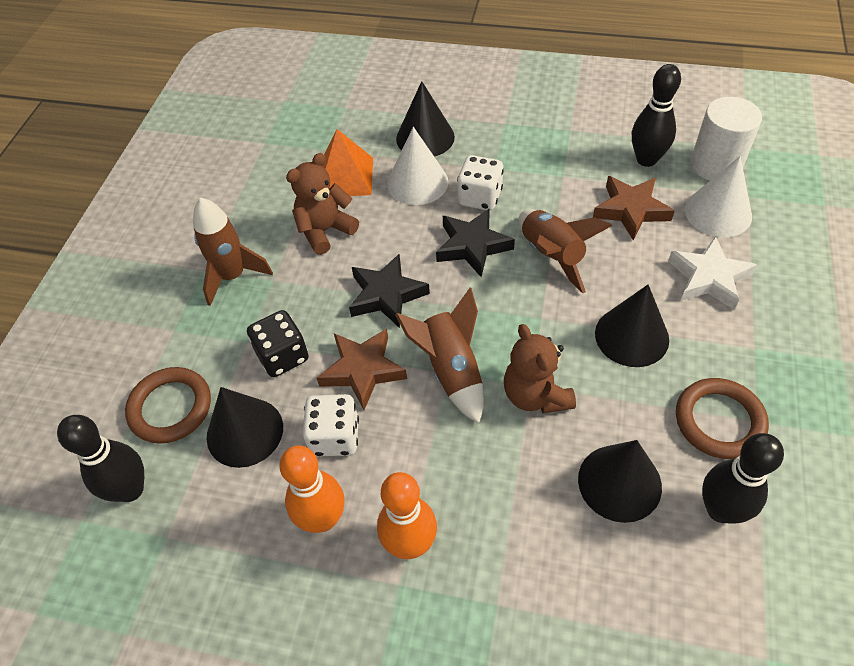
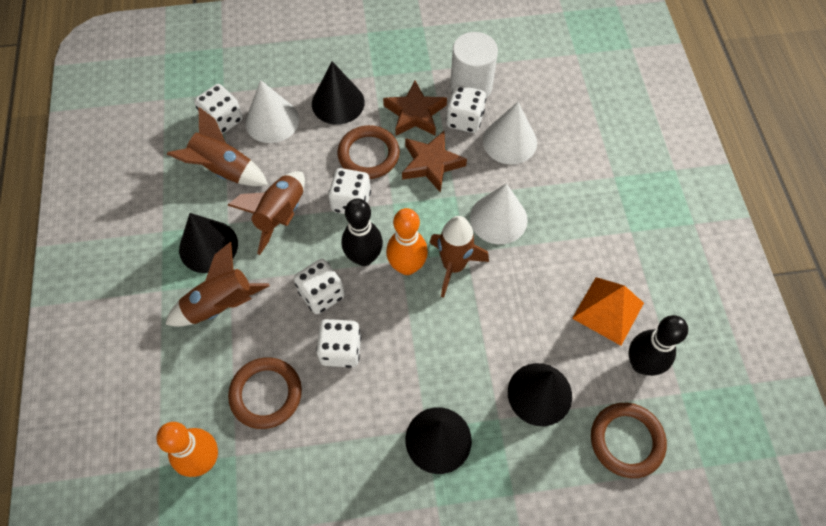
black bowling pin: [57,415,144,502] [632,64,681,167] [702,433,784,524] = 3 -> [342,198,383,266] [628,315,688,376] = 2
black dice: [247,310,309,377] = 1 -> none = 0
black star: [349,254,430,328] [436,208,515,277] = 2 -> none = 0
brown ring: [125,367,211,444] [676,378,769,459] = 2 -> [228,357,302,429] [337,125,400,179] [591,403,667,478] = 3
brown rocket: [193,197,273,306] [395,288,484,423] [519,210,612,293] = 3 -> [165,242,270,327] [167,107,268,186] [227,171,305,255] [430,216,489,298] = 4
brown teddy bear: [286,153,359,255] [504,324,576,413] = 2 -> none = 0
white cone: [387,127,448,205] [685,156,752,237] = 2 -> [245,80,299,143] [470,183,528,244] [483,102,537,165] = 3
white dice: [303,394,359,457] [457,155,504,211] = 2 -> [194,84,243,134] [294,259,345,314] [316,319,361,368] [328,168,371,214] [446,85,486,133] = 5
white star: [668,236,757,310] = 1 -> none = 0

